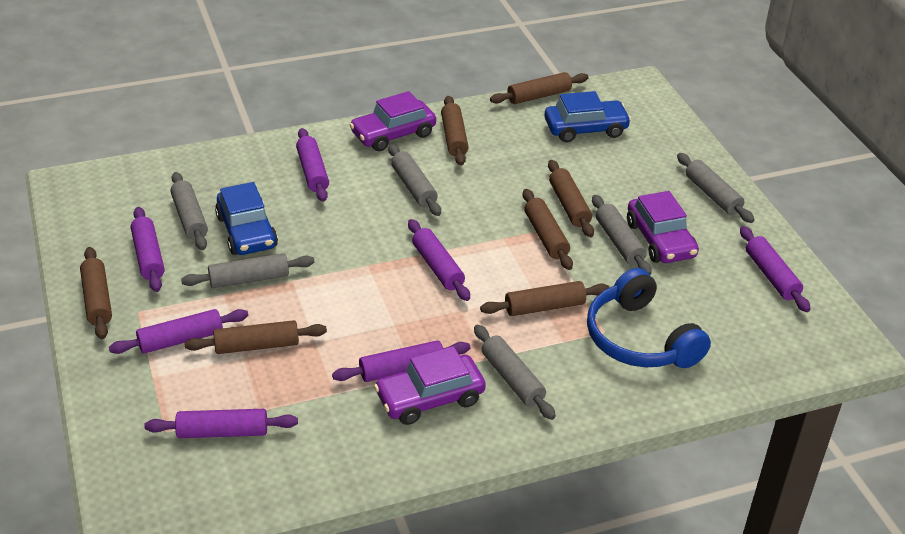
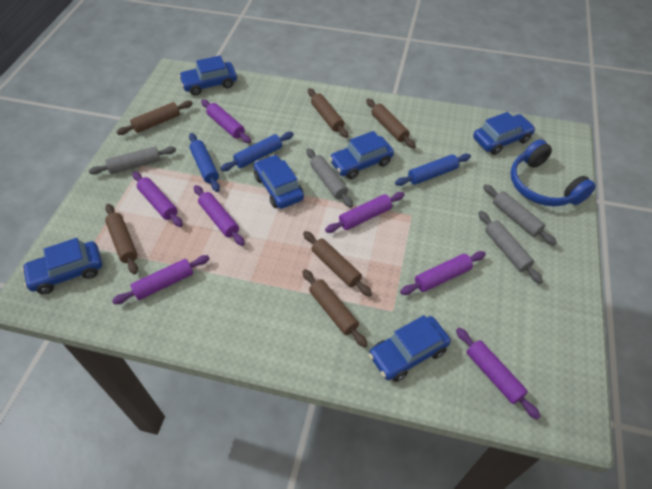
blue car: [215,182,278,255] [544,91,631,142] = 2 -> [22,238,102,294] [179,56,237,96] [254,155,304,209] [329,131,394,179] [369,315,451,382] [473,112,536,155] = 6
blue rolling pin: none = 0 -> [189,133,220,192] [220,132,294,171] [395,154,471,186] = 3
brown rolling pin: [80,247,112,339] [184,320,327,354] [441,96,469,166] [480,281,610,316] [490,72,588,104] [522,189,573,270] [548,160,594,237] = 7 -> [105,204,138,274] [117,101,193,135] [302,269,368,348] [303,231,372,297] [308,88,348,138] [366,99,416,148] = 6
grey rolling pin: [170,172,208,250] [181,253,314,288] [388,144,441,216] [474,324,556,420] [592,195,652,275] [677,153,754,223] = 6 -> [89,146,176,175] [306,148,353,208] [478,211,543,284] [483,184,557,245] = 4
purple car: [350,91,436,151] [374,346,486,425] [627,191,699,263] = 3 -> none = 0

